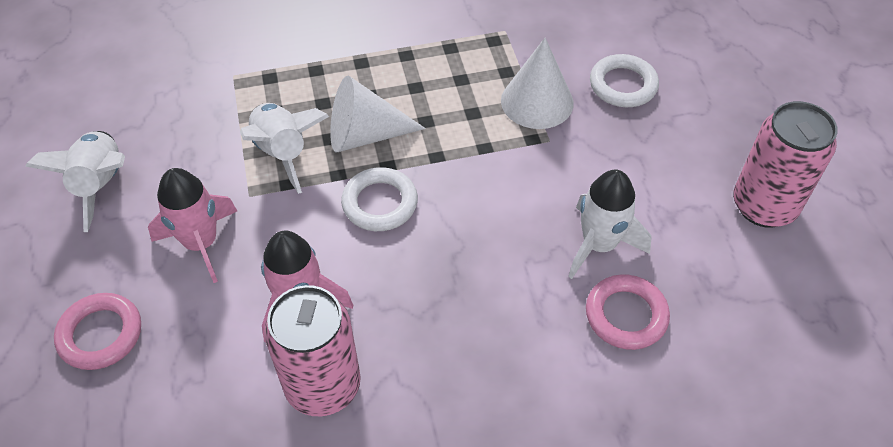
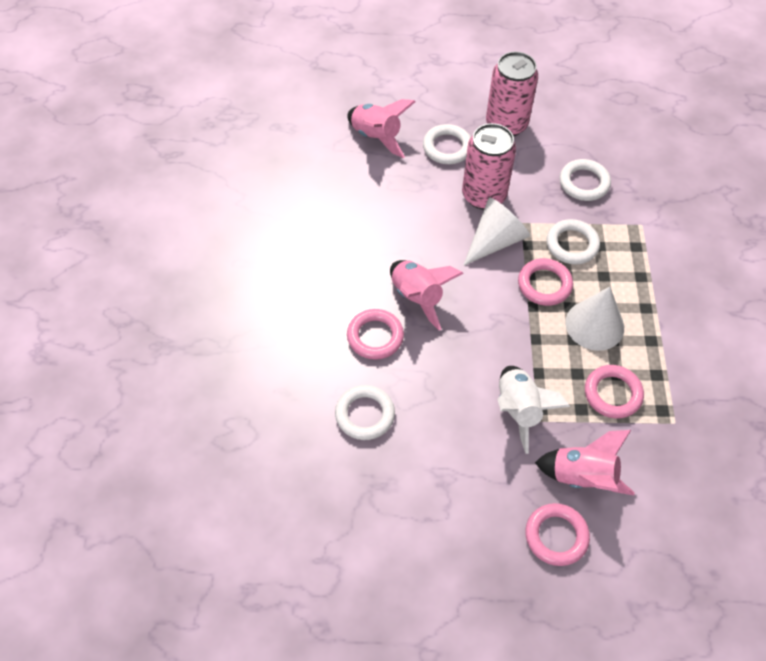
pink ring: [54,293,141,370] [586,274,670,350] = 2 -> [347,309,404,360] [518,258,573,306] [525,503,590,566] [585,365,644,419] = 4
pink rocket: [148,168,237,283] [261,230,353,342] = 2 -> [347,99,416,158] [390,260,464,330] [535,430,635,495] = 3
white ring: [341,167,418,231] [590,54,659,107] = 2 -> [335,385,395,440] [423,124,471,164] [546,219,600,265] [560,159,611,201] = 4
white rocket: [25,131,125,232] [240,103,329,194] [568,170,652,279] = 3 -> [497,366,570,454] = 1

